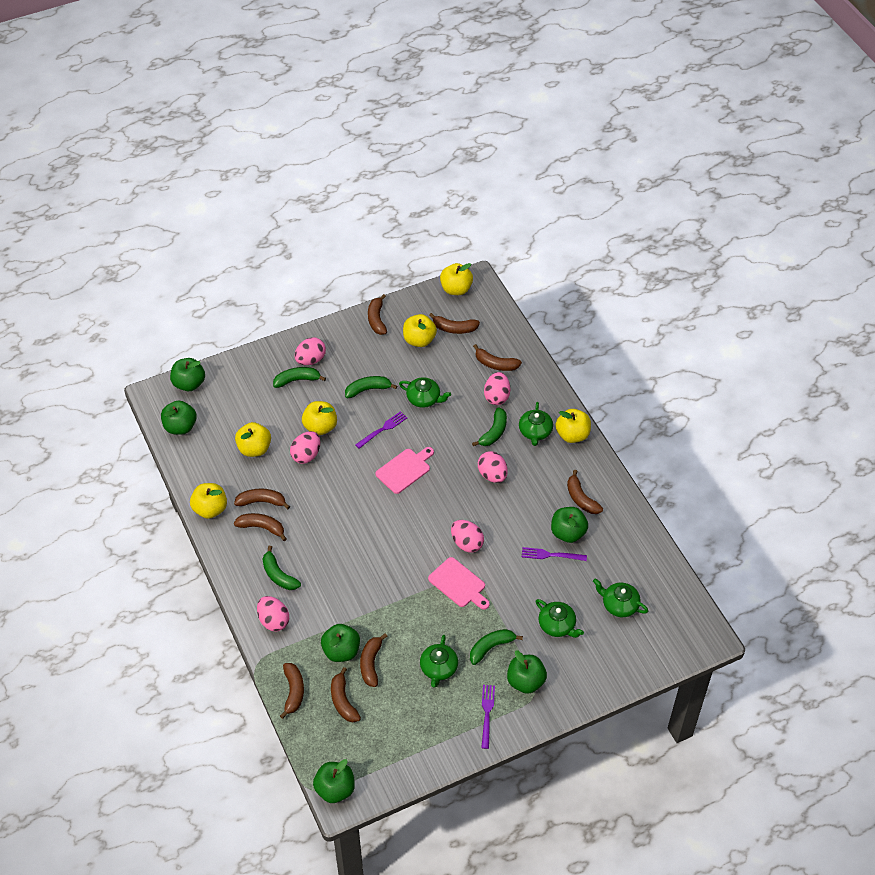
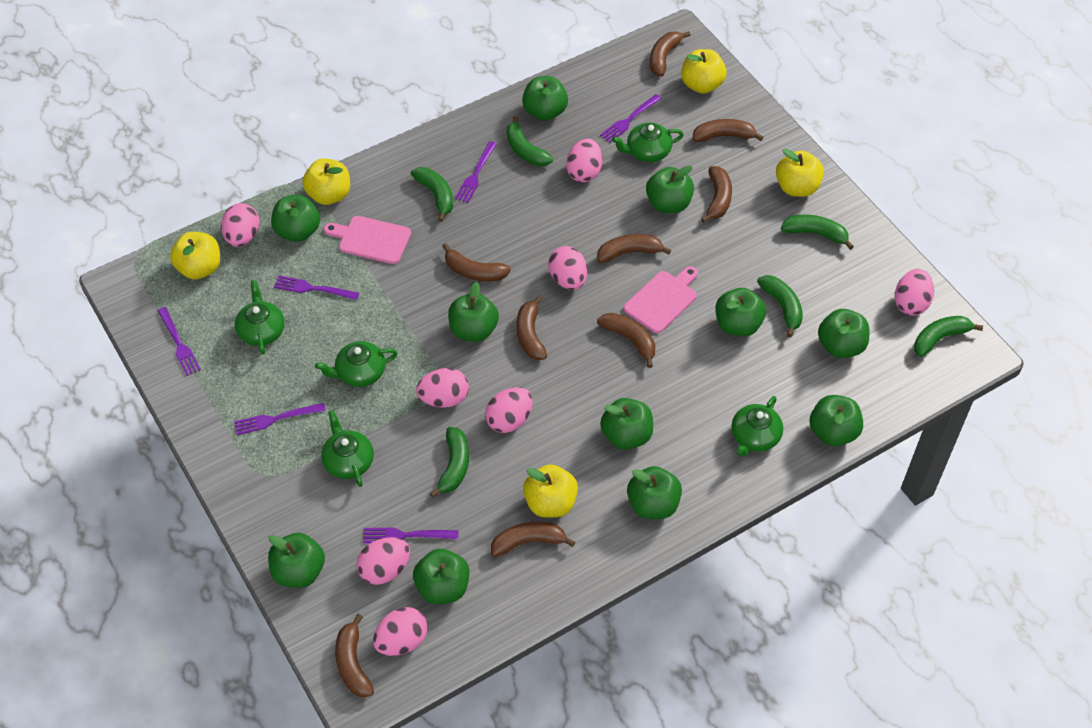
green apple: [161,401,197,435] [170,358,205,391] [313,759,355,803] [321,624,360,662] [507,650,547,694] [551,507,588,543] = 6 -> [268,533,325,588] [271,195,320,242] [413,549,469,604] [448,282,499,342] [522,76,568,121] [600,398,653,450] [627,466,682,519] [646,165,694,213] [715,288,766,337] [810,395,863,446] [818,309,869,358] = 11
green banana: [262,546,301,590] [273,367,326,388] [345,376,397,398] [470,629,523,665] [472,407,507,446] = 5 -> [411,167,453,222] [430,427,469,498] [506,116,553,166] [757,275,803,337] [781,215,854,250] [914,316,983,357] = 6
pink egg: [257,596,289,632] [290,431,320,464] [294,337,326,365] [451,520,484,553] [478,451,508,483] [484,372,510,405] = 6 -> [221,203,259,247] [356,537,410,585] [373,607,428,656] [416,368,469,408] [485,387,533,433] [548,246,587,290] [566,138,602,183] [894,269,934,316] = 8
purple fork: [355,411,407,449] [481,685,495,749] [522,547,587,561] = 3 -> [158,307,201,376] [234,403,326,435] [274,276,359,300] [363,528,459,543] [455,141,497,203] [600,94,662,143] = 6
yellow apple: [190,483,227,519] [235,422,271,457] [302,401,337,435] [403,314,437,347] [440,263,473,295] [555,409,591,443] = 6 -> [170,232,220,279] [302,159,350,205] [523,464,578,518] [681,49,727,94] [776,149,824,197] = 5

